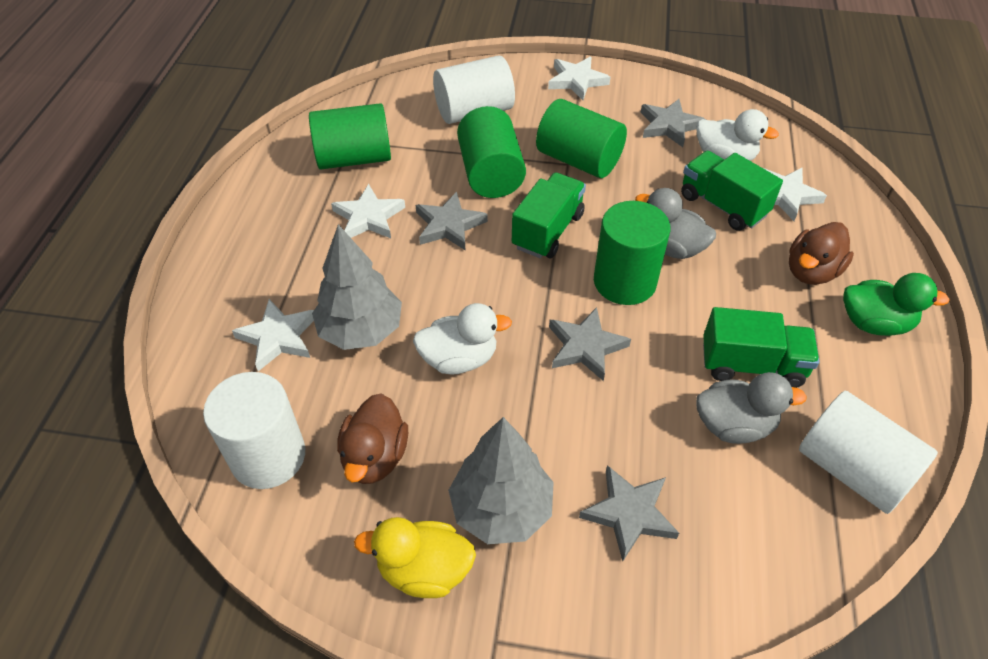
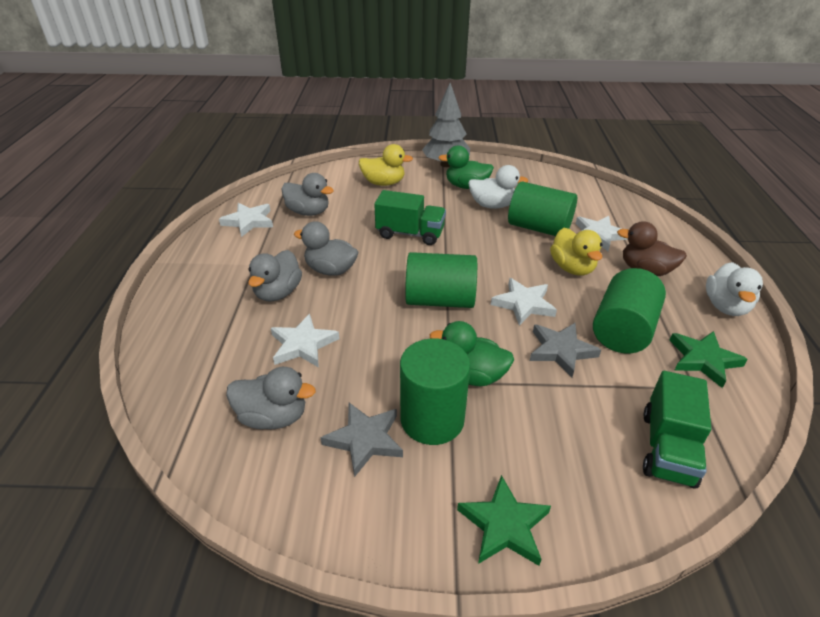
brown duck: [337,393,408,484] [789,222,854,285] = 2 -> [617,221,687,276] = 1
green duck: [843,273,950,336] = 1 -> [430,321,514,386] [438,145,494,189] = 2
green star: none = 0 -> [457,475,551,566] [669,331,748,388] = 2
green truck: [512,172,586,258] [681,151,783,231] [703,307,819,388] = 3 -> [374,190,446,245] [643,371,711,488] = 2
grey duck: [635,188,716,259] [696,372,807,444] = 2 -> [226,367,316,429] [248,250,302,302] [281,173,334,216] [294,221,358,276] = 4
grey star: [416,192,488,250] [549,307,631,381] [579,465,679,561] [640,99,706,147] = 4 -> [321,403,403,477] [530,323,601,378] = 2
grey tree: [312,224,402,350] [448,417,554,544] = 2 -> [422,83,470,167] = 1
white cylinder: [203,372,305,489] [433,55,515,124] [799,391,938,514] = 3 -> none = 0
yellow duck: [354,517,476,598] = 1 -> [359,144,413,186] [550,228,602,276] = 2

